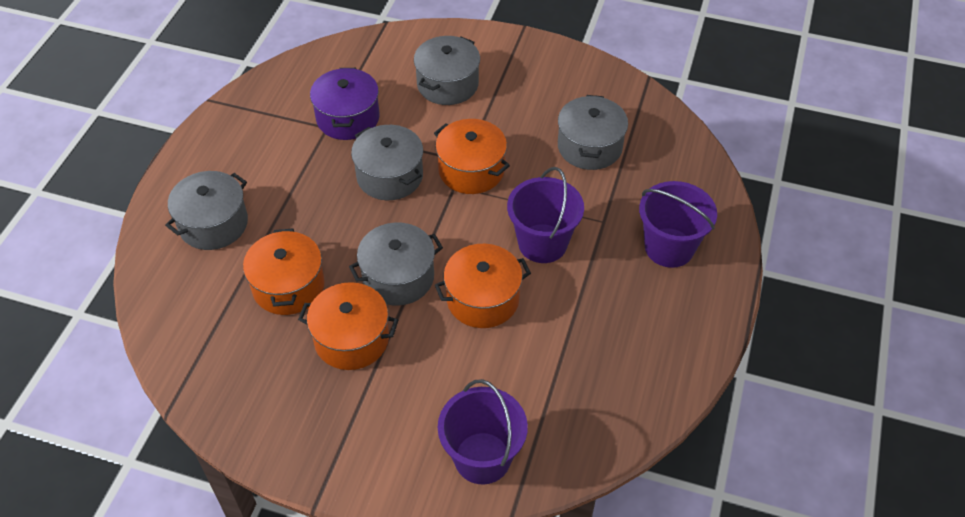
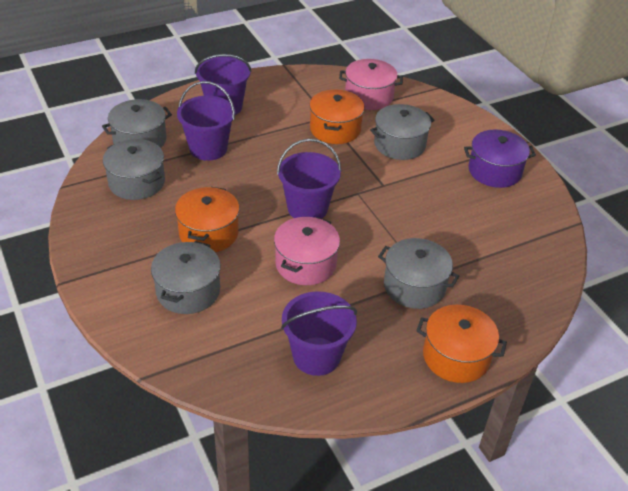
orange pot: [243,228,325,315] [298,282,398,370] [434,119,510,194] [435,244,531,328] = 4 -> [175,187,239,252] [309,90,365,144] [416,305,507,383] = 3
pink pot: none = 0 -> [274,217,340,285] [339,59,403,110] = 2
purple bucket: [438,379,528,485] [507,167,584,263] [639,181,717,268] = 3 -> [177,81,235,161] [195,54,251,115] [277,139,342,218] [281,291,357,376] = 4

